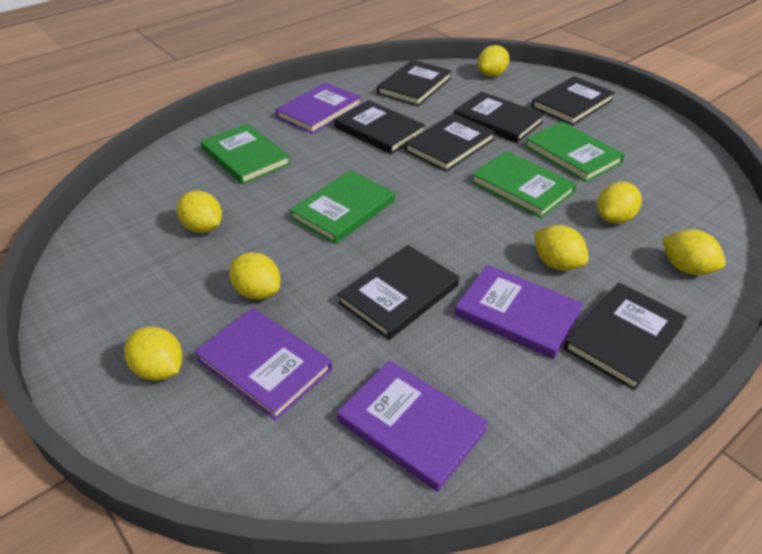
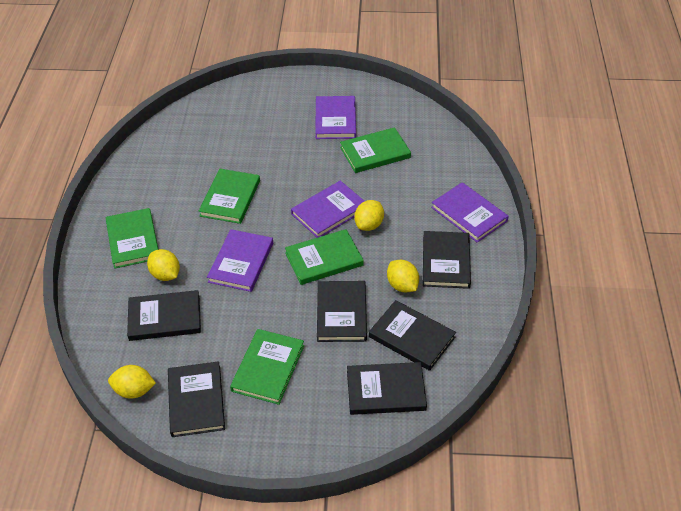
black book: [334,100,425,154] [337,245,459,340] [377,60,452,106] [404,113,496,172] [454,92,545,143] [531,76,615,126] [564,283,687,391] = 7 -> [127,290,201,341] [168,361,225,437] [317,281,367,342] [347,362,427,415] [369,300,456,371] [423,231,471,289] = 6
green book: [200,123,291,185] [290,170,395,244] [471,151,577,218] [525,121,625,182] = 4 -> [105,208,159,269] [199,169,260,224] [230,329,304,405] [285,229,364,285] [340,127,411,173] = 5
yellow lemon: [124,327,183,381] [177,191,222,233] [229,252,280,300] [478,45,510,77] [534,225,589,271] [597,182,642,224] [662,229,726,275] = 7 -> [108,365,156,398] [147,249,180,281] [354,200,384,231] [387,260,419,293] = 4

